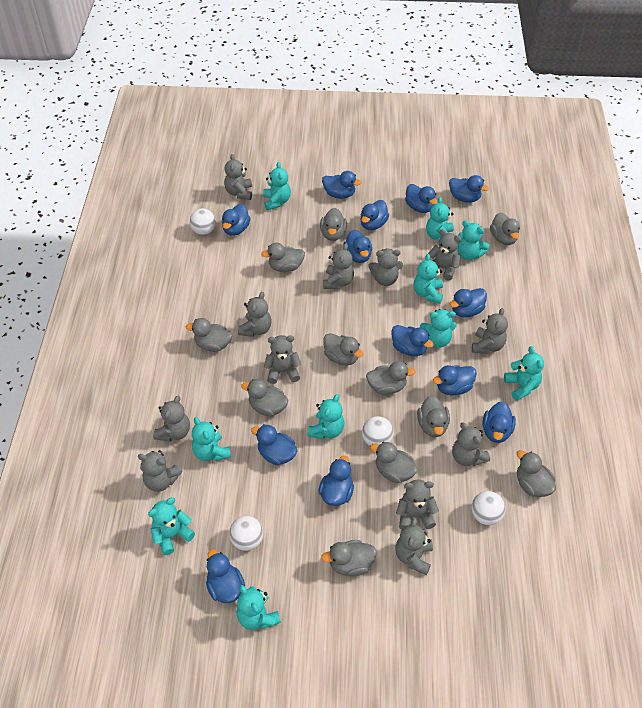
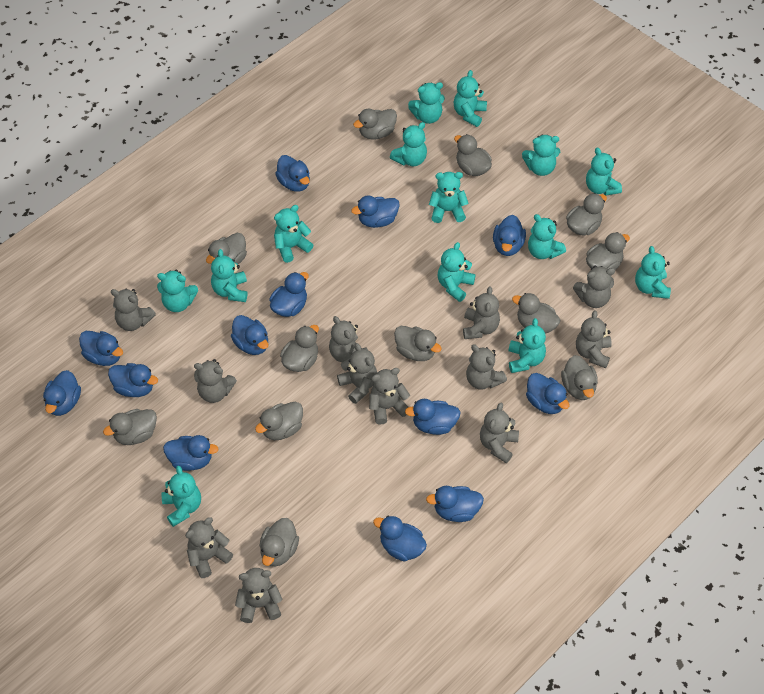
grey duck: [186,318,232,352] [241,379,288,416] [261,243,305,272] [320,208,347,241] [321,540,377,576] [323,333,363,365] [366,361,416,395] [370,442,418,483] [417,396,450,437] [490,213,520,245] [517,450,556,497] = 11 -> [103,409,157,445] [206,233,247,264] [255,402,303,440] [259,518,299,566] [280,325,319,372] [353,109,397,140] [394,326,442,361] [454,134,492,176] [512,293,560,334] [561,355,598,400] [566,193,607,236] [586,232,630,270] = 12
turquoise teddy bear: [148,497,195,555] [192,417,231,462] [237,585,281,630] [263,162,291,210] [307,394,344,439] [414,254,443,304] [420,309,457,348] [426,197,454,243] [458,221,489,260] [504,346,544,401] = 10 -> [157,270,198,312] [162,466,201,527] [211,249,247,302] [274,205,313,263] [390,122,427,166] [408,82,445,124] [429,172,469,223] [438,242,476,302] [453,70,487,127] [508,318,546,373] [522,134,560,176] [528,214,566,259] [586,147,622,196] [635,246,671,299] = 14
white ball: [190,209,216,235] [229,516,264,551] [362,416,394,446] [472,491,506,525] = 4 -> none = 0

